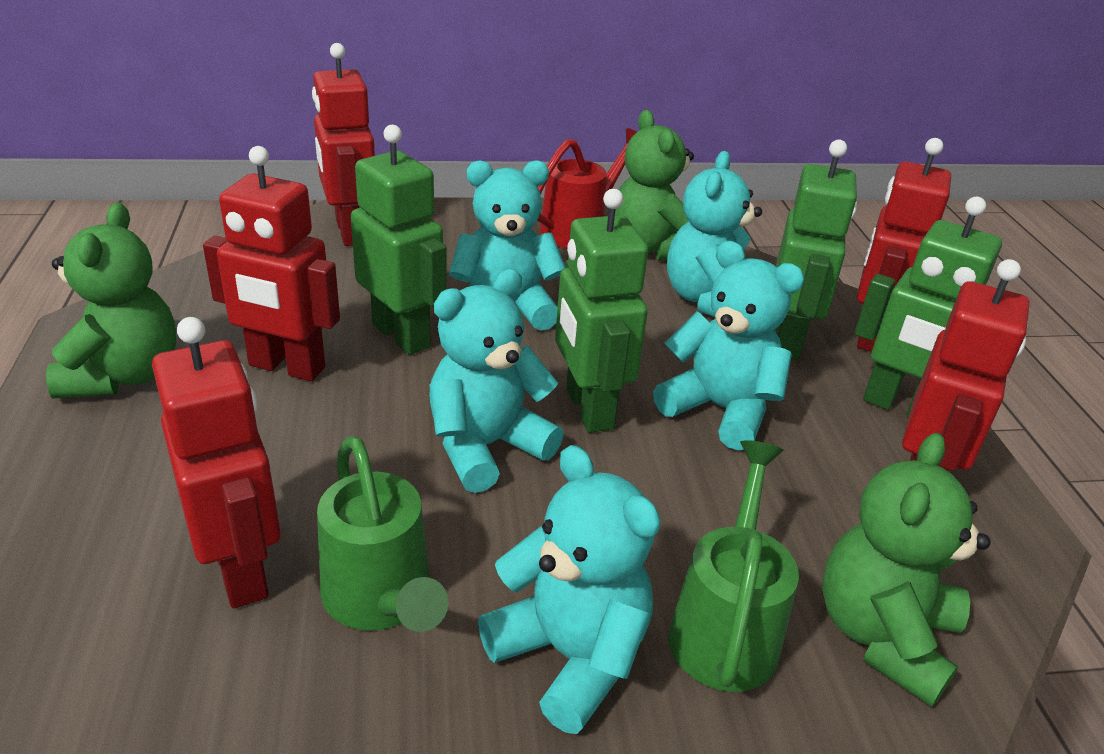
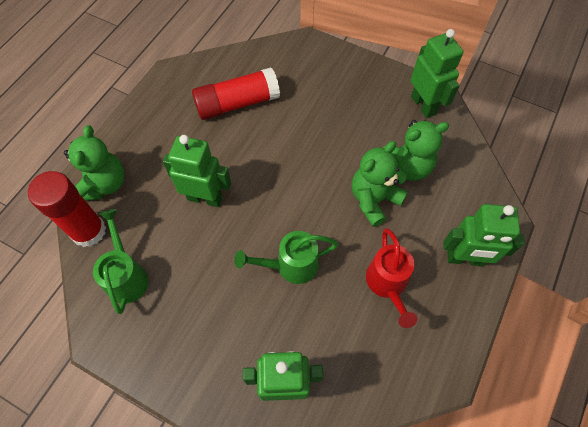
red glue stick: none = 0 -> [28,171,106,247] [192,67,280,120] = 2
red robot: [152,317,281,608] [203,146,340,381] [312,43,375,246] [857,138,951,352] [902,259,1030,472] = 5 -> none = 0
turquoise teddy bear: [429,269,564,493] [449,160,566,331] [478,445,660,734] [653,241,805,451] [667,151,762,317] = 5 -> none = 0

